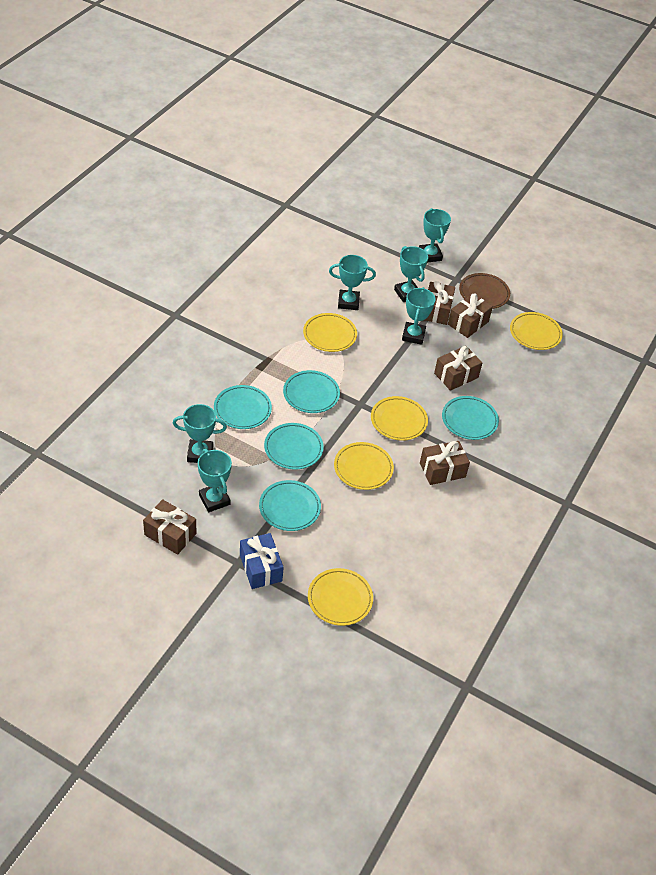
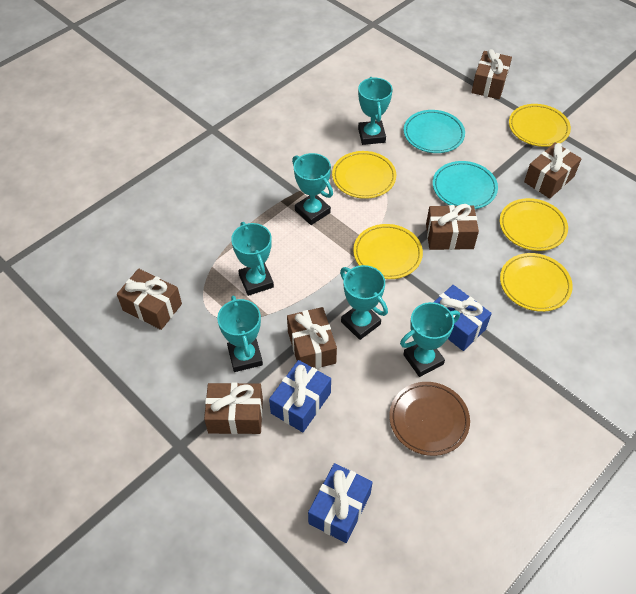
blue gift: [240,533,284,589] = 1 -> [269,360,331,432] [308,463,373,543] [434,285,492,351] = 3
brown gift: [143,499,196,555] [420,441,470,485] [425,281,455,325] [434,346,482,391] [448,293,493,338] = 5 -> [117,269,182,330] [204,383,263,434] [287,307,337,369] [426,204,479,250] [471,49,512,99] [524,143,582,199] = 6
turquoise plate: [214,385,272,429] [259,480,321,531] [264,423,324,470] [283,370,340,413] [442,396,499,440] = 5 -> [403,110,465,153] [433,161,498,209] = 2

